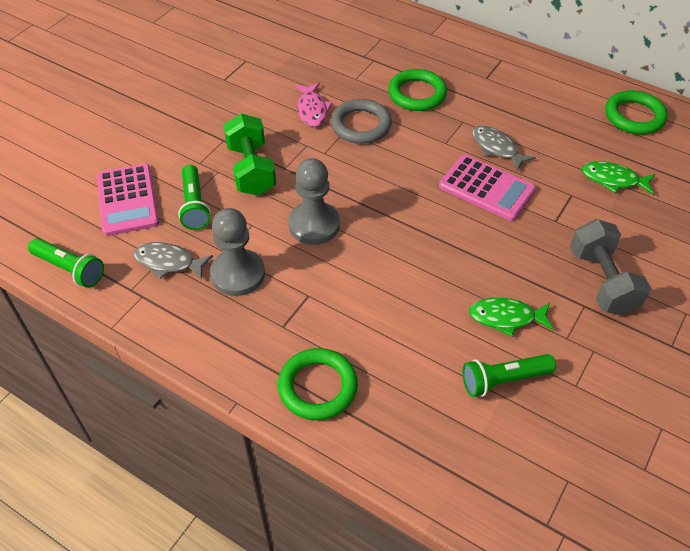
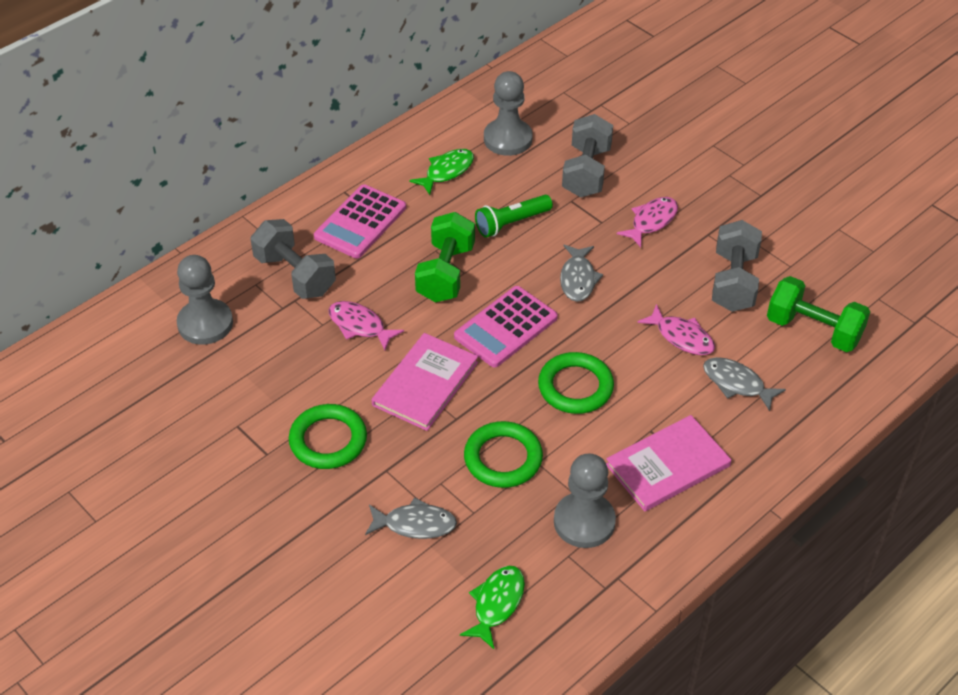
green dumbbell: [223,113,276,196] = 1 -> [415,212,475,303] [767,276,870,352] = 2
green flashlight: [28,238,104,288] [178,165,211,230] [462,354,556,397] = 3 -> [475,195,553,238] = 1
grey dumbbell: [570,219,651,316] = 1 -> [251,219,336,299] [562,114,613,198] [712,220,762,312] = 3
grey fish: [134,242,213,280] [472,126,536,171] = 2 -> [365,497,457,539] [560,245,603,302] [703,357,786,411] = 3
grey pawn: [210,208,265,296] [288,158,340,245] = 2 -> [177,255,233,345] [484,71,533,156] [554,453,616,548] = 3
grey ring: [331,99,392,144] = 1 -> none = 0
pink book: none = 0 -> [371,333,478,431] [606,415,731,511] = 2
pink fish: [295,83,332,127] = 1 -> [328,301,404,351] [617,197,678,247] [637,304,715,355] = 3

